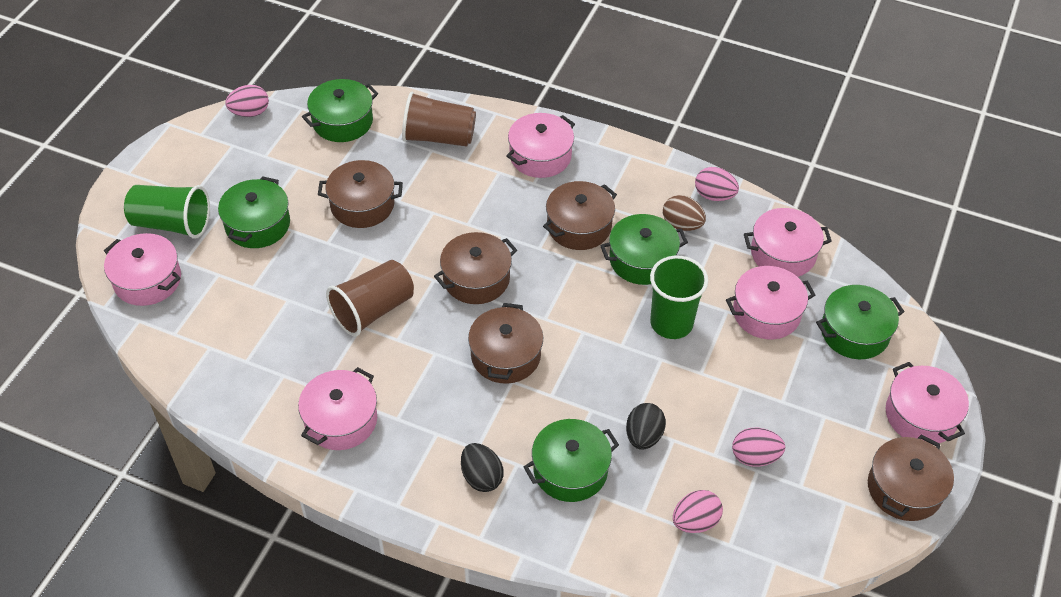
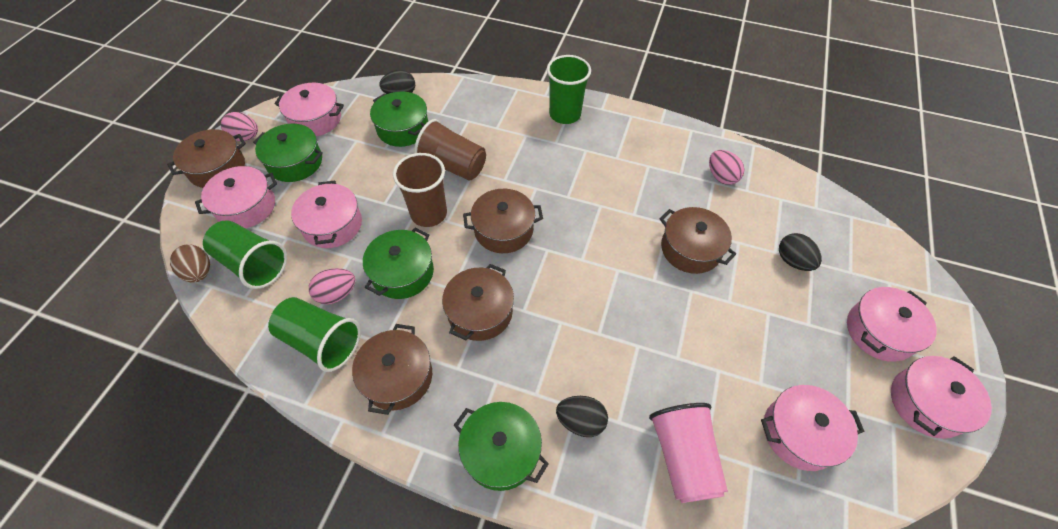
black egg: [461,443,504,492] [626,403,666,450] = 2 -> [380,70,415,94] [556,396,608,437] [779,233,822,271] = 3
green cup: [124,185,210,239] [650,256,708,339] = 2 -> [203,220,287,289] [268,297,361,372] [547,55,591,124] = 3
green pot: [218,176,290,248] [302,79,378,142] [524,419,619,502] [600,214,688,285] [816,285,905,359] = 5 -> [253,124,323,182] [363,227,434,299] [370,91,428,147] [454,402,549,491] = 4
pink cup: none = 0 -> [649,403,728,503] = 1
pink egg: [225,85,269,117] [673,490,723,533] [695,167,739,201] [732,428,785,467] = 4 -> [221,112,258,141] [309,268,355,304] [709,150,744,185] = 3

